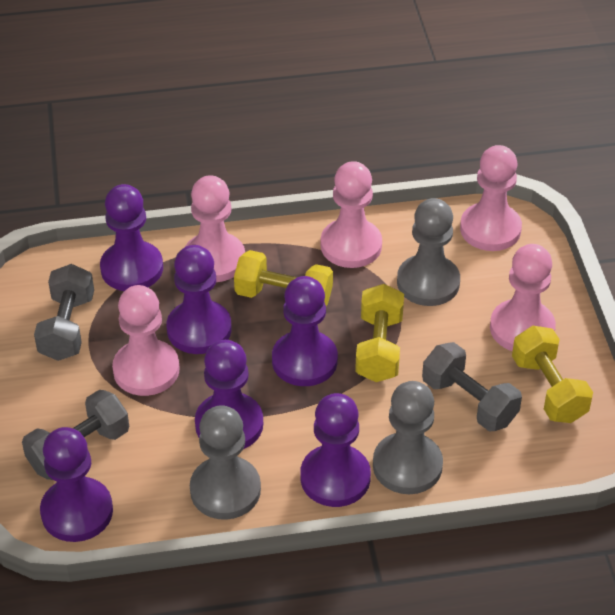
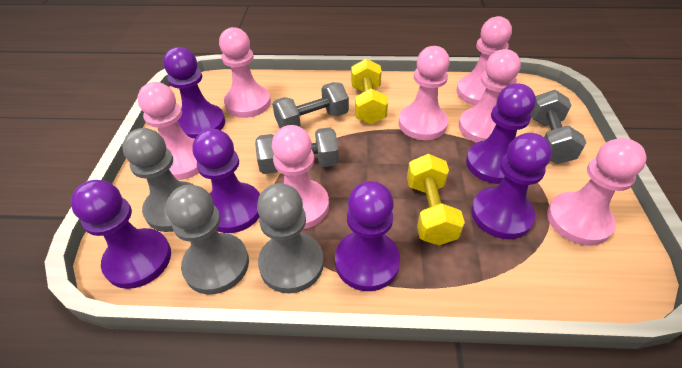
pink pawn: [112,285,180,396] [185,175,245,282] [321,161,382,268] [460,145,522,251] [490,244,556,351] = 5 -> [137,82,199,180] [219,27,271,118] [272,125,329,229] [399,46,450,140] [457,16,512,106] [459,49,521,143] [547,138,647,246] = 7
yellow dumbbell: [234,250,333,306] [355,284,404,382] [512,326,593,423] = 3 -> [351,59,388,124] [407,154,465,245] = 2

